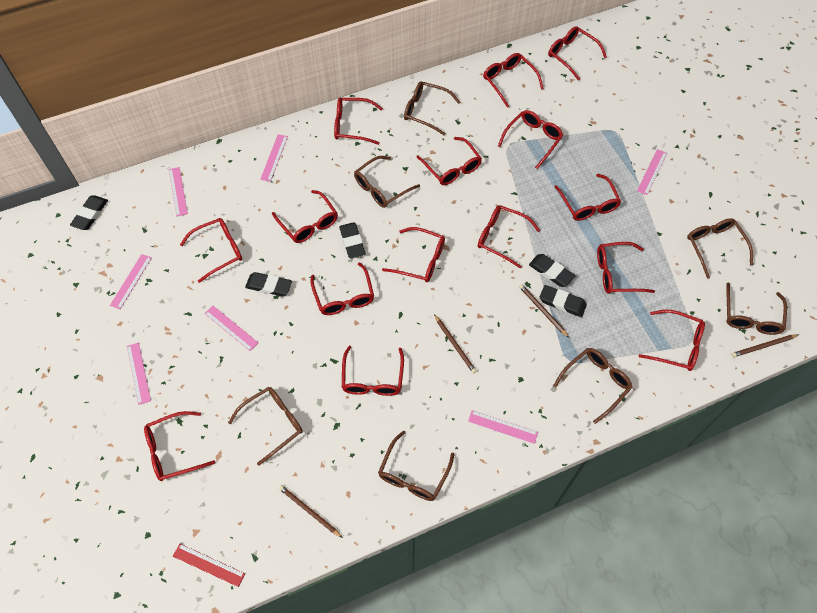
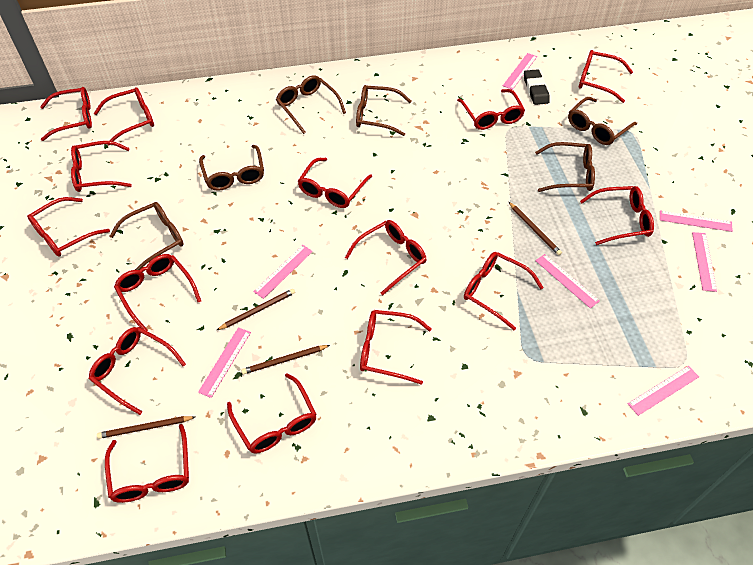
black eraser: [70,195,108,230] [245,272,292,296] [339,222,366,259] [529,254,575,287] [539,285,587,317] = 5 -> [524,69,550,105] = 1
brown glasses: [228,387,303,466] [354,156,420,208] [378,431,455,501] [404,81,460,135] [553,348,633,424] [687,218,753,279] [726,283,787,335] = 7 -> [110,202,184,270] [199,145,264,191] [276,75,346,134] [356,85,412,136] [535,142,595,192] [568,97,637,145] = 6
red ruler: [173,544,245,587] = 1 -> none = 0

